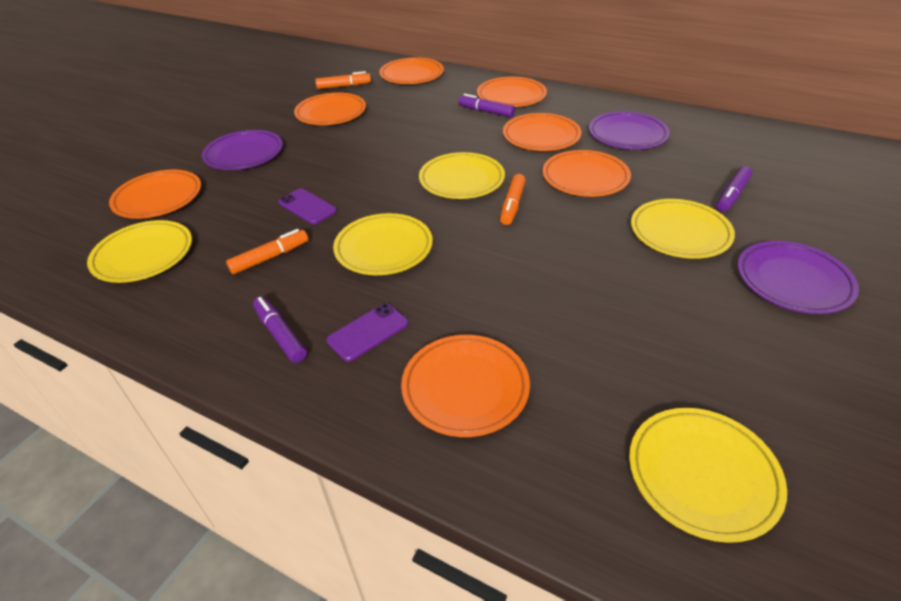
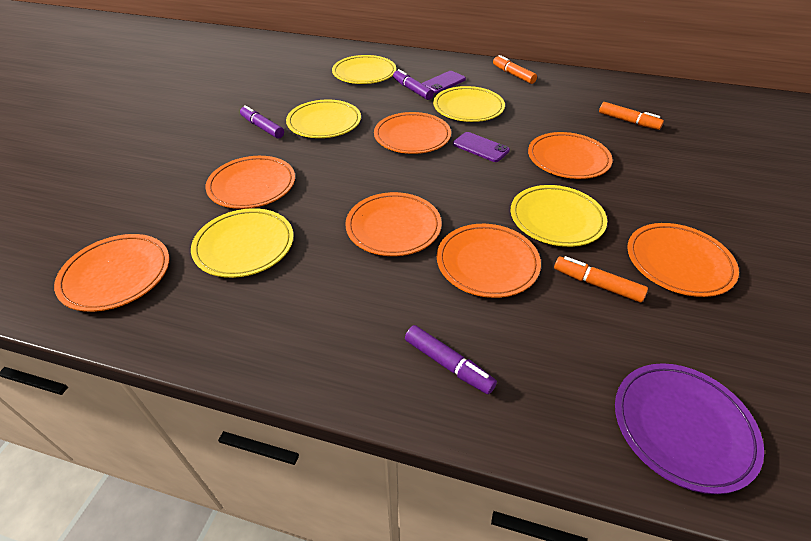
purple plate: [202,130,283,170] [589,111,670,149] [737,241,859,314] = 3 -> [615,363,764,494] = 1

